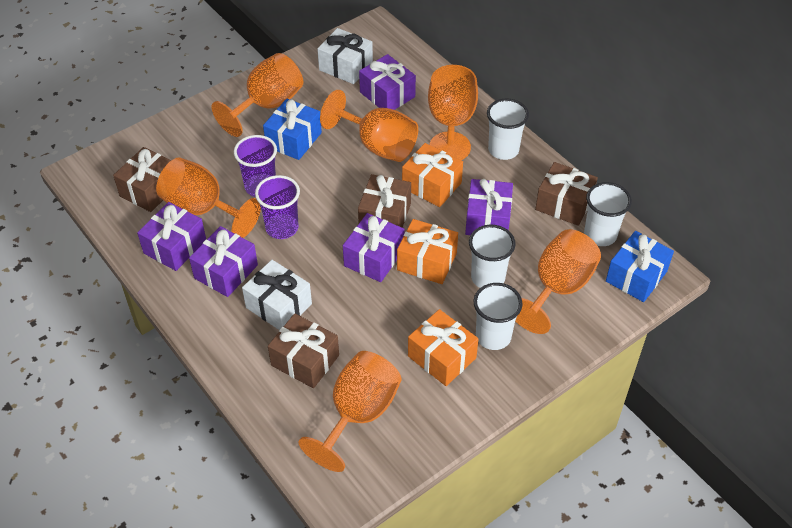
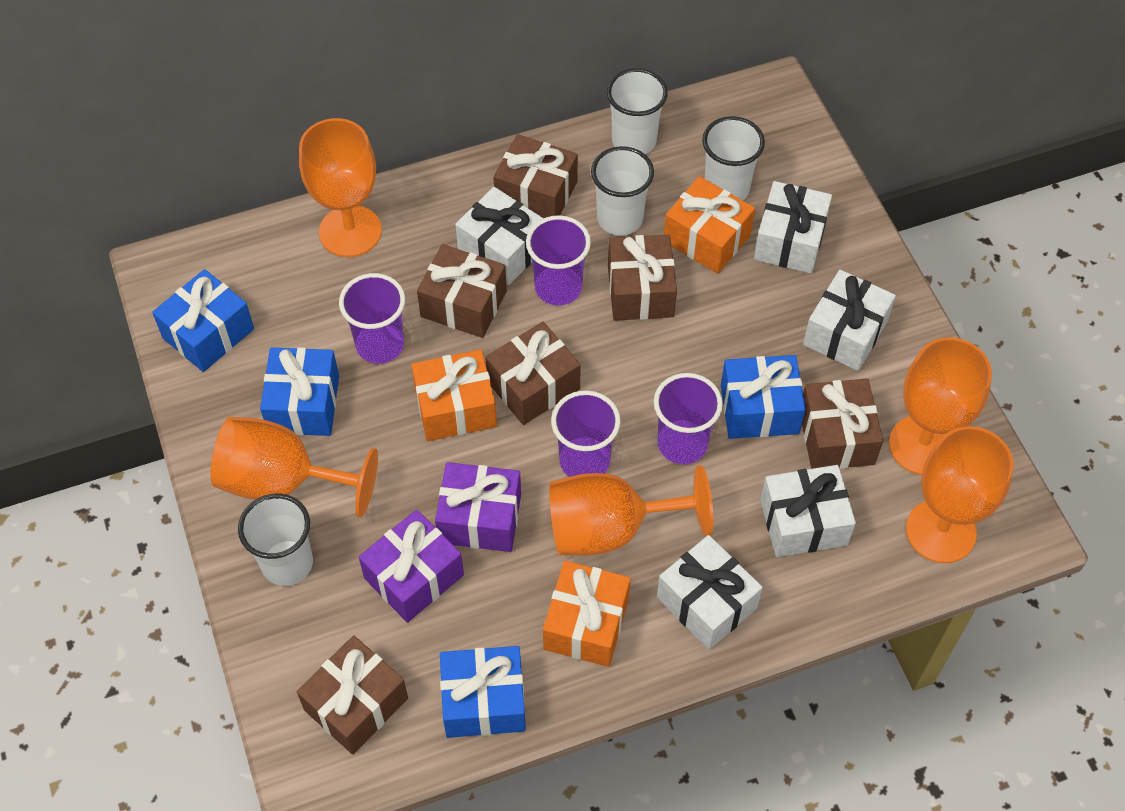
blue gift: [263,99,322,160] [606,231,674,302] = 2 -> [152,269,254,372] [260,347,339,436] [440,646,526,738] [721,355,806,439] = 4
brown gift: [113,147,171,212] [268,313,339,388] [358,174,411,228] [535,162,598,226] = 4 -> [297,635,408,754] [417,244,507,338] [485,322,581,425] [493,134,578,218] [608,235,677,321] [802,378,883,469] = 6
orange goblet: [156,157,261,238] [212,53,303,137] [298,351,401,472] [320,90,418,162] [428,65,478,160] [515,229,601,334] = 6 -> [211,417,378,517] [299,118,382,257] [549,465,713,555] [889,337,992,475] [906,426,1014,563] = 5
purple cup: [234,135,277,197] [255,175,300,239] = 2 -> [339,273,405,364] [526,215,591,305] [551,390,621,477] [654,373,723,464] = 4
purple gift: [137,202,206,271] [189,226,258,297] [343,213,405,282] [359,54,416,110] [465,179,513,235] = 5 -> [359,509,464,623] [435,462,521,552] = 2
white gift: [242,260,312,330] [317,28,373,84] = 2 -> [455,187,543,285] [657,535,763,650] [754,181,832,273] [760,465,856,557] [803,270,896,371] = 5

